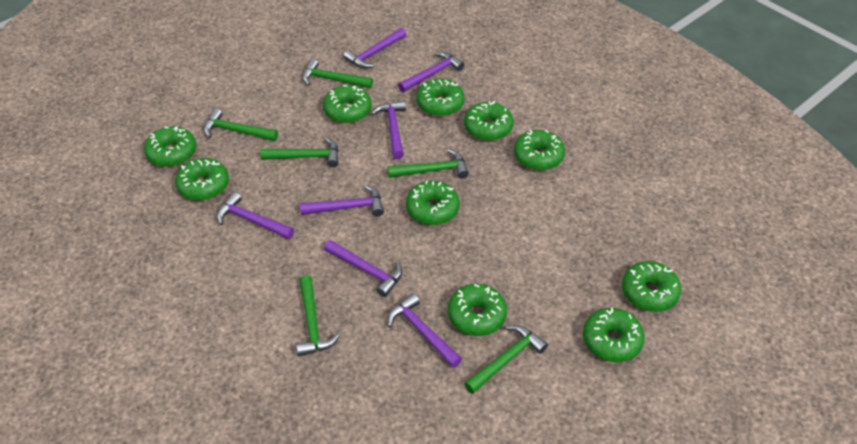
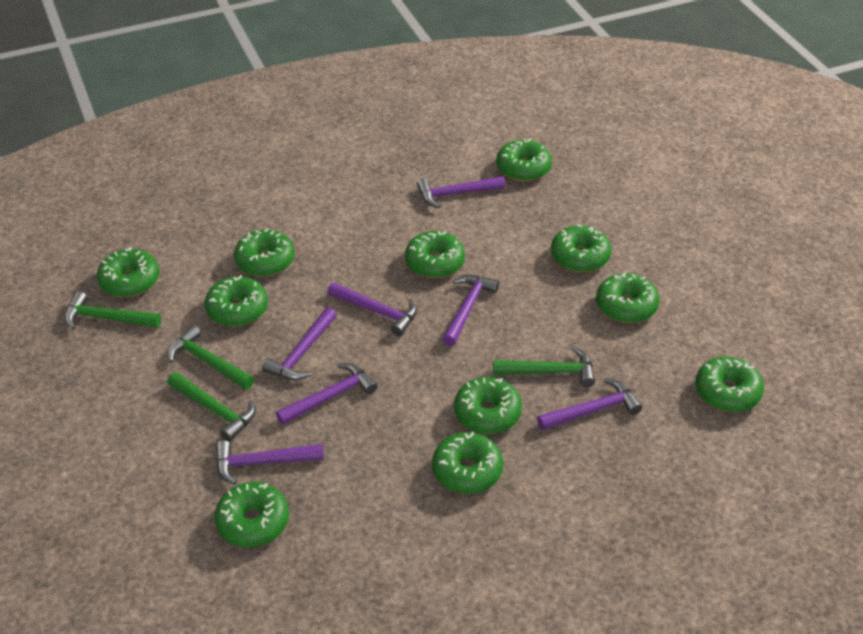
green donut: [144,126,196,167] [175,158,229,201] [323,85,372,123] [406,180,460,225] [416,78,465,116] [448,284,507,336] [464,101,514,141] [514,130,565,170] [583,308,645,362] [622,261,681,312] = 10 -> [97,247,159,297] [205,275,268,327] [215,482,289,547] [234,228,295,277] [405,231,465,278] [432,432,503,494] [454,377,522,434] [496,138,552,181] [551,225,611,272] [596,272,660,323] [696,356,764,412] = 11
green hammer: [204,108,278,141] [260,137,339,167] [296,275,340,356] [302,59,373,88] [388,149,469,178] [464,325,548,394] = 6 -> [65,291,161,330] [167,372,256,442] [168,325,254,390] [493,347,595,387] = 4

